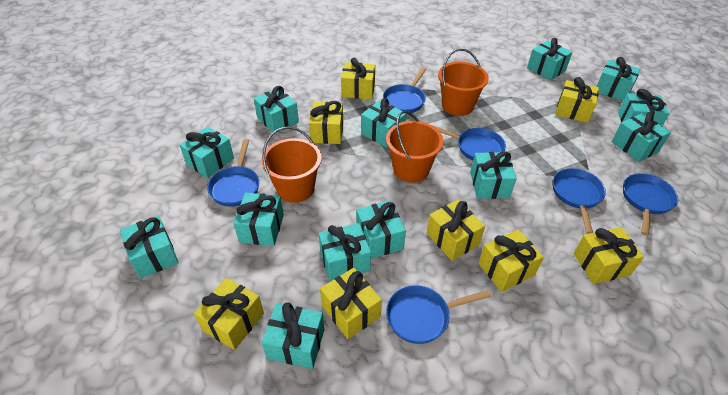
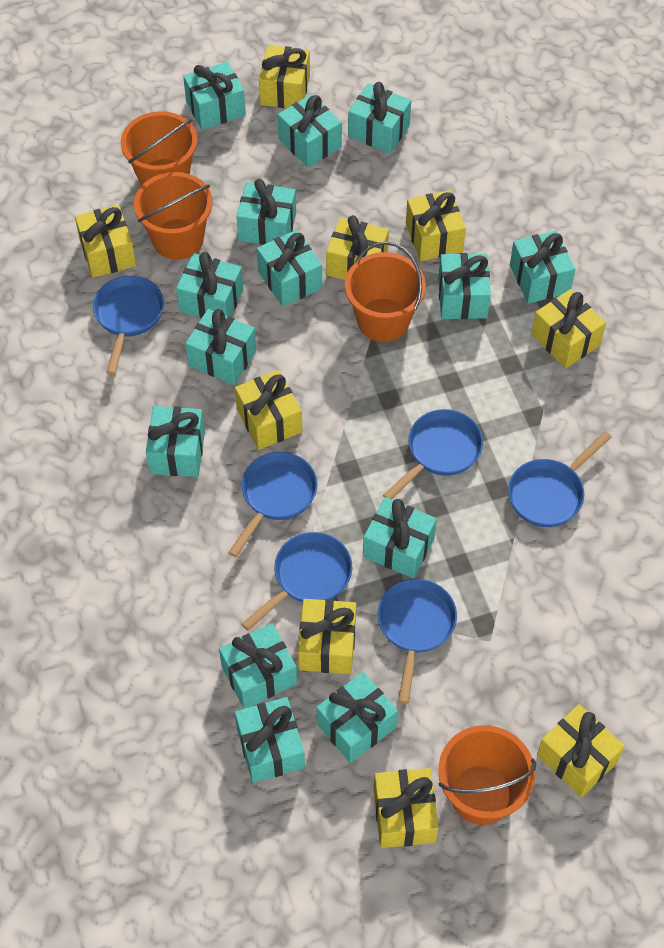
orange bucket: [262,127,322,203] [386,111,443,183] [438,49,489,116] = 3 -> [121,111,197,186] [134,172,213,260] [345,241,426,342] [438,725,537,825] = 4
turquoise gift: [120,215,179,279] [180,126,234,178] [233,193,284,246] [254,86,299,134] [261,302,324,369] [319,223,371,281] [356,201,406,258] [361,98,407,148] [470,151,517,199] [527,38,572,81] [596,57,640,101] [612,112,671,162] [618,89,670,126] = 13 -> [146,406,205,477] [176,252,243,318] [183,61,246,130] [185,309,256,385] [219,623,297,709] [235,697,305,783] [236,179,296,245] [257,230,322,307] [278,94,342,168] [316,672,398,763] [348,82,411,154] [363,497,437,578] [438,253,491,319] [510,230,575,304] = 14
yellow gift: [194,278,264,350] [309,101,343,144] [320,268,382,339] [341,58,375,100] [427,200,485,261] [478,229,544,292] [555,77,599,123] [573,227,644,284] = 8 -> [75,205,136,278] [235,370,302,450] [259,45,310,108] [298,599,356,674] [326,215,389,280] [374,768,439,848] [406,190,466,261] [531,289,606,369] [537,704,625,797] = 9

